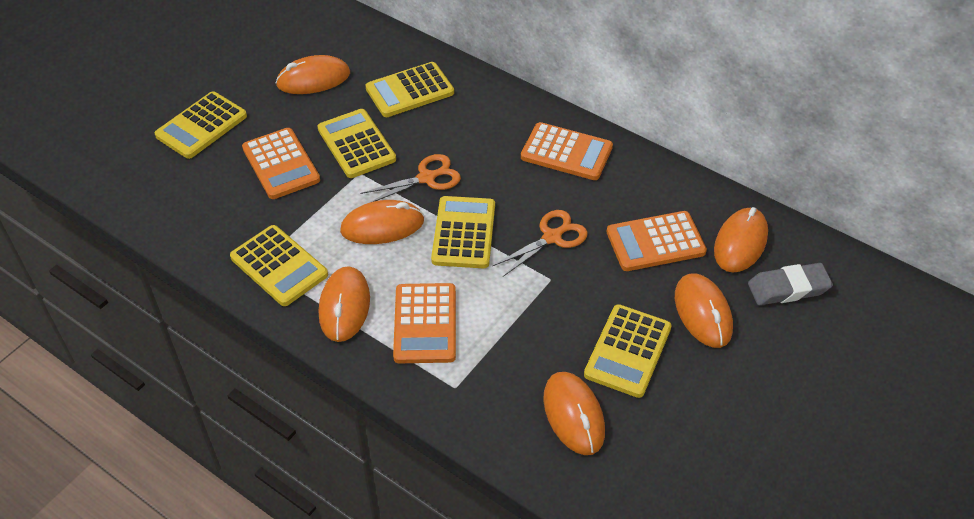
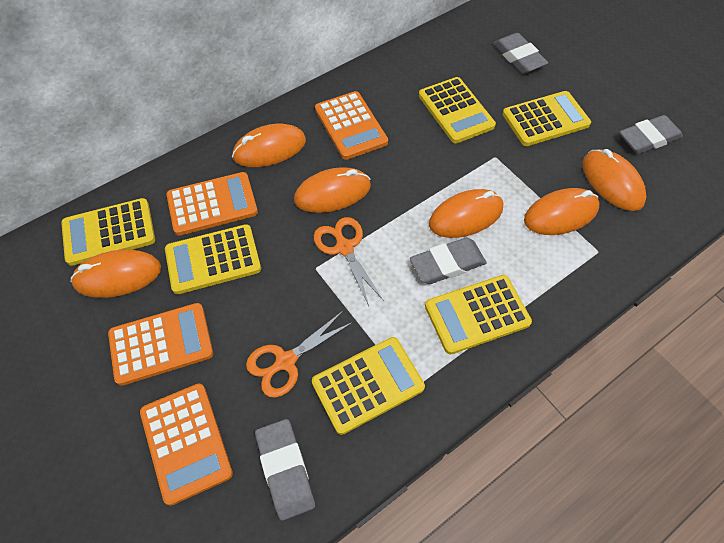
grey eraser: [748,263,833,305] = 1 -> [255,419,315,521] [410,238,486,284] [493,33,548,74] [619,115,683,154] = 4

